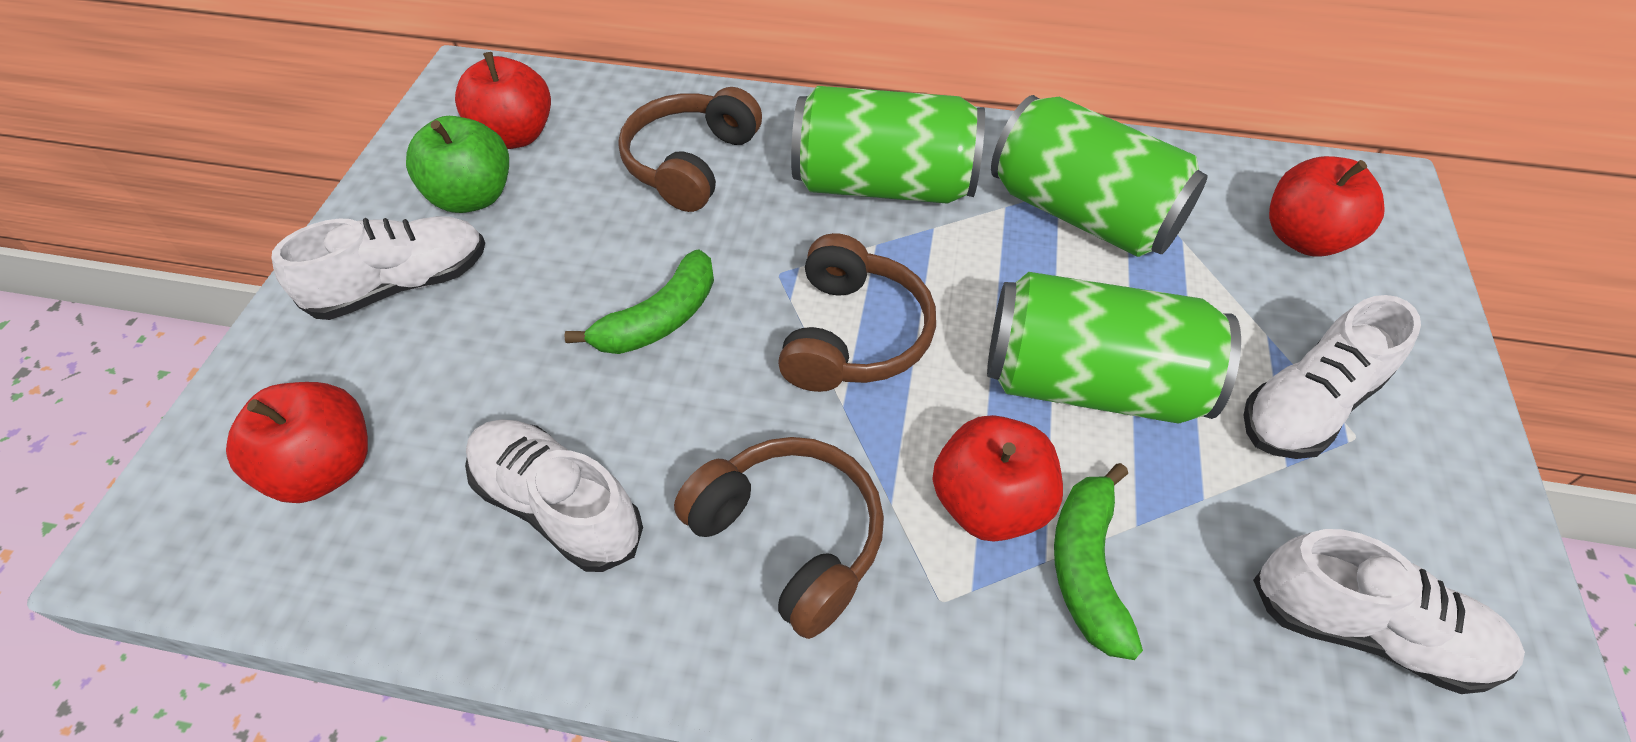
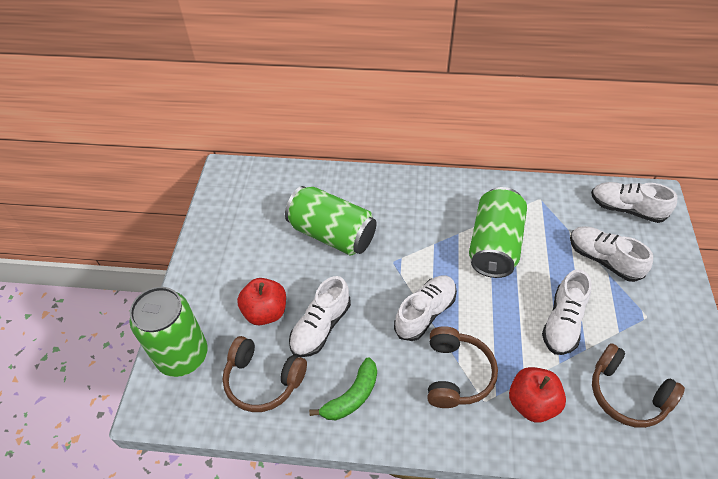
green apple: [406,116,509,213] = 1 -> none = 0
green banana: [564,249,714,354] [1054,463,1143,660] = 2 -> [309,357,377,420] = 1
red apple: [226,382,368,503] [455,52,551,149] [932,415,1063,542] [1269,156,1385,256] = 4 -> [237,278,286,325] [509,367,566,423] = 2
white shoe: [271,216,485,320] [465,419,643,572] [1244,295,1421,459] [1253,529,1525,694] = 4 -> [289,276,351,357] [394,276,457,341] [542,269,592,355] [570,226,653,282] [591,182,677,223] = 5

